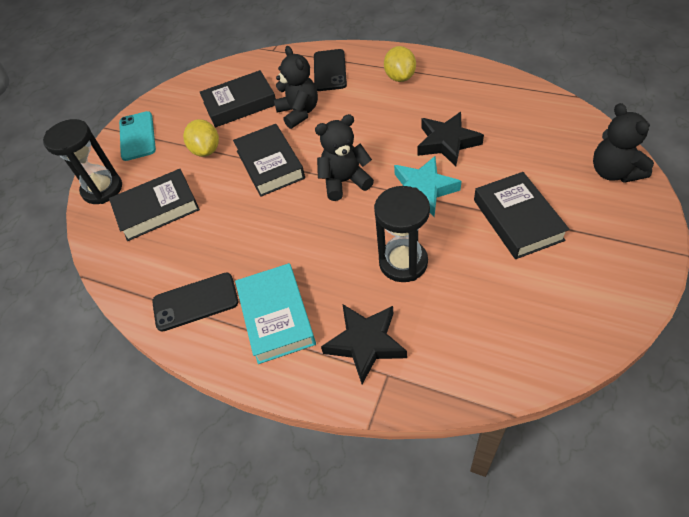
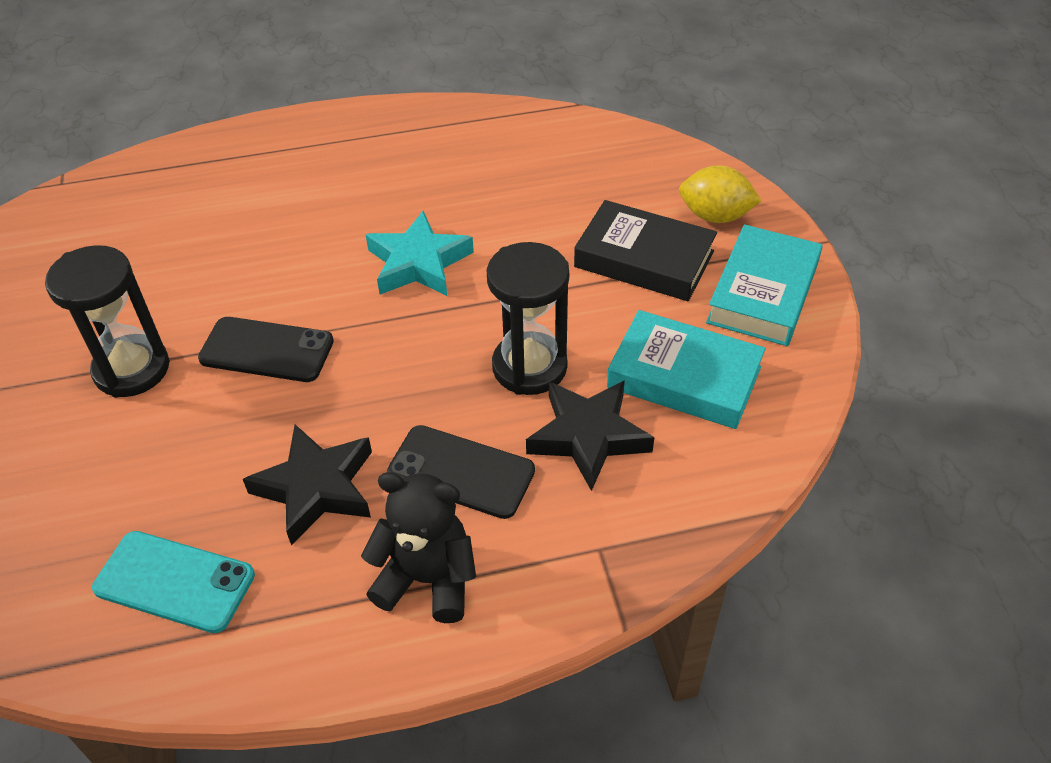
black book: [109,169,200,241] [200,70,276,128] [233,124,305,197] [474,172,570,259] = 4 -> [574,200,717,301] = 1
black teddy bear: [274,46,318,129] [315,114,374,201] [593,103,654,183] = 3 -> [361,472,476,623] = 1
turquoise book: [235,263,316,364] = 1 -> [607,310,766,429] [706,224,823,346] = 2
yellow lemon: [183,119,219,157] [384,46,416,82] = 2 -> [679,165,762,223] = 1

